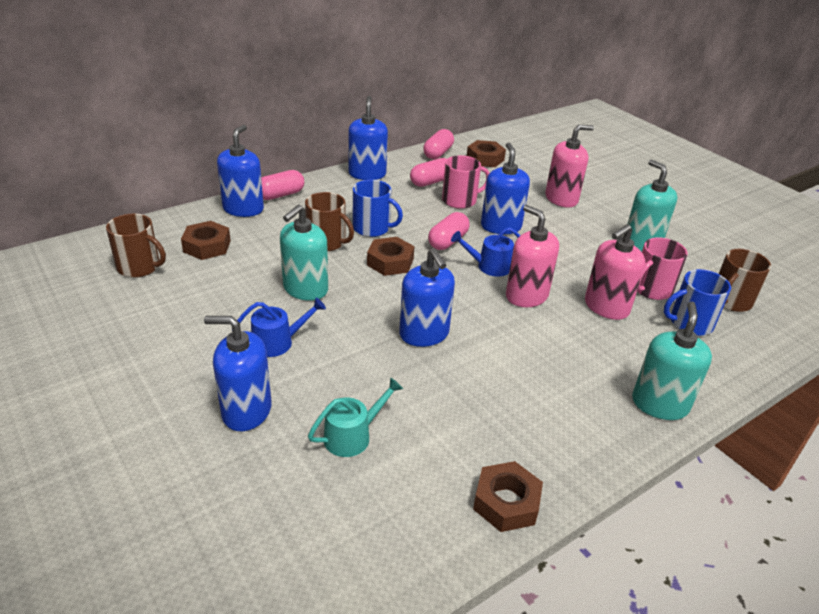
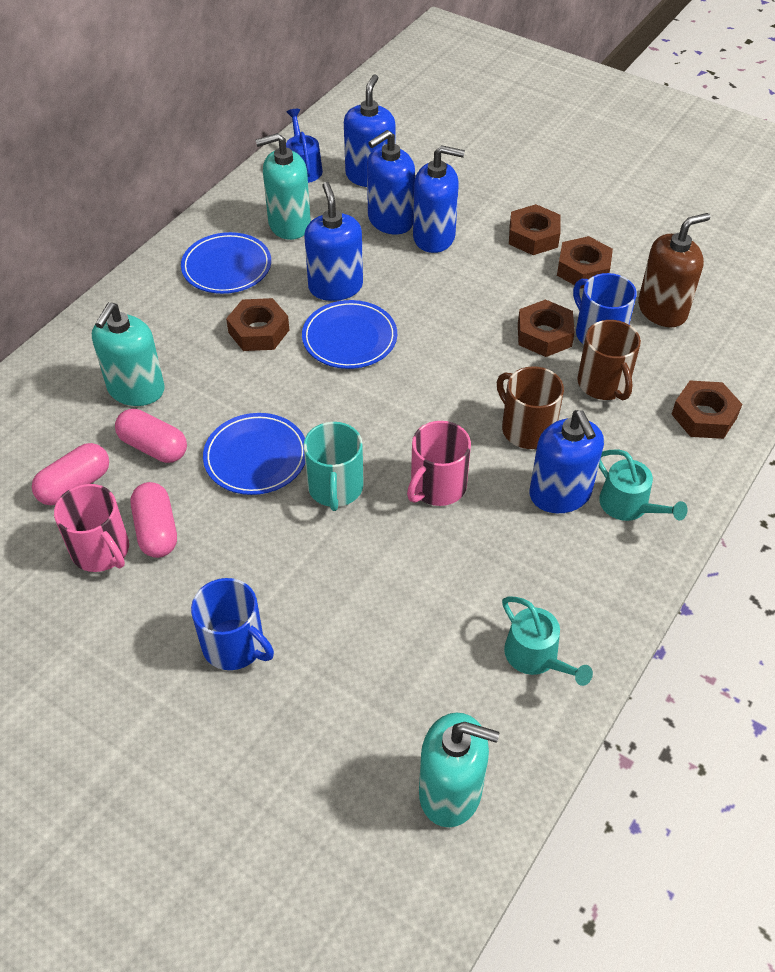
blue plate: none = 0 -> [181,232,271,294] [203,413,305,495] [302,300,397,369] = 3
blue watering can: [237,298,326,357] [451,228,521,277] = 2 -> [286,109,323,183] = 1
brown mug: [106,214,166,278] [305,192,354,251] [719,249,771,312] = 3 -> [497,366,564,449] [577,320,641,400] = 2
brown nut: [181,221,231,260] [367,237,415,276] [467,140,506,167] [473,461,543,532] = 4 -> [226,298,289,351] [509,204,560,255] [518,299,575,357] [557,236,613,289] [671,381,742,439] = 5
brown soap dispenser: none = 0 -> [638,213,710,327] = 1
pink capsule: [261,170,304,200] [410,158,447,187] [423,129,454,159] [428,212,470,250] = 4 -> [32,443,109,505] [115,409,187,463] [131,482,177,558] = 3
pink soap dispenser: [506,205,559,307] [545,125,594,208] [585,224,645,320] = 3 -> none = 0
turquoise mug: none = 0 -> [303,422,364,511] = 1
turquoise watering can: [308,377,403,457] = 1 -> [502,596,593,686] [599,450,688,521] = 2

